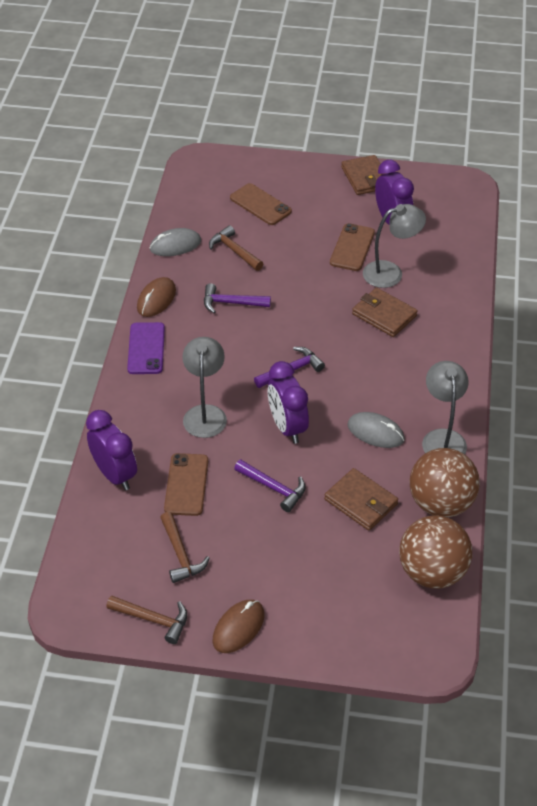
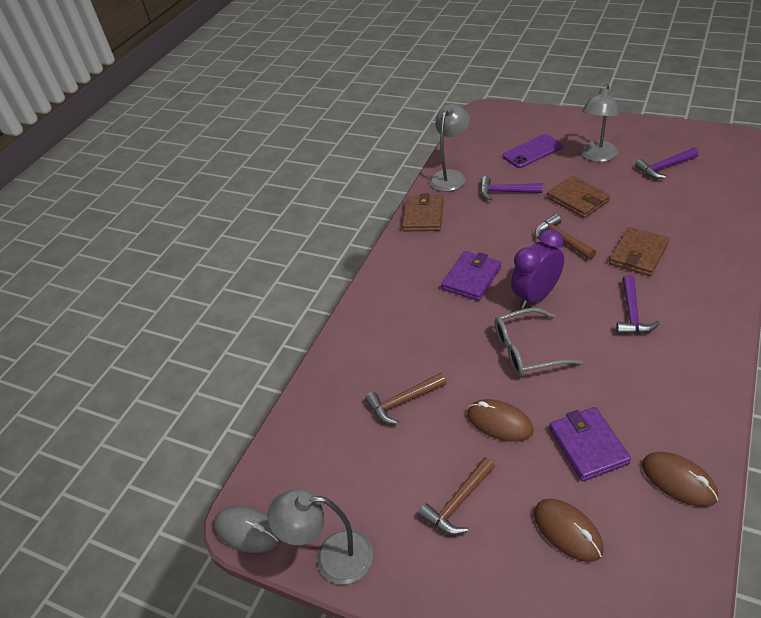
brown ball: [399,515,472,589] [410,448,480,517] = 2 -> none = 0
brown mouse: [137,277,176,317] [213,600,264,653] = 2 -> [467,399,534,442] [534,499,604,562] [642,452,718,507] = 3
brown phone: [164,453,208,516] [230,183,292,225] [330,223,375,271] = 3 -> none = 0
grey glasses: none = 0 -> [494,308,583,376] = 1
grey mouse: [150,228,201,256] [347,412,405,448] = 2 -> [214,506,280,553] = 1
purple clock: [86,410,137,490] [268,361,309,444] [375,160,414,225] = 3 -> [511,229,564,309] = 1
purple wallet: none = 0 -> [441,251,501,301] [549,407,631,481] = 2

